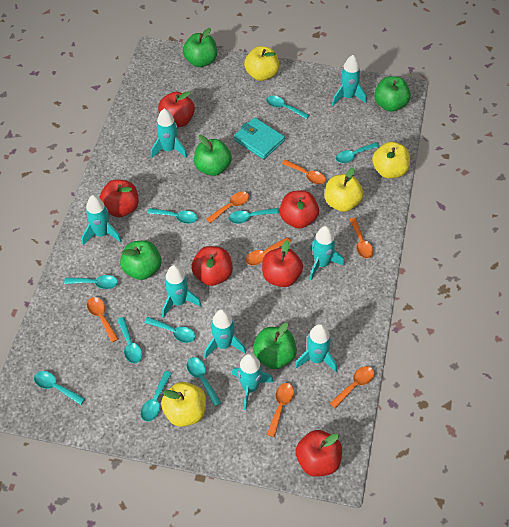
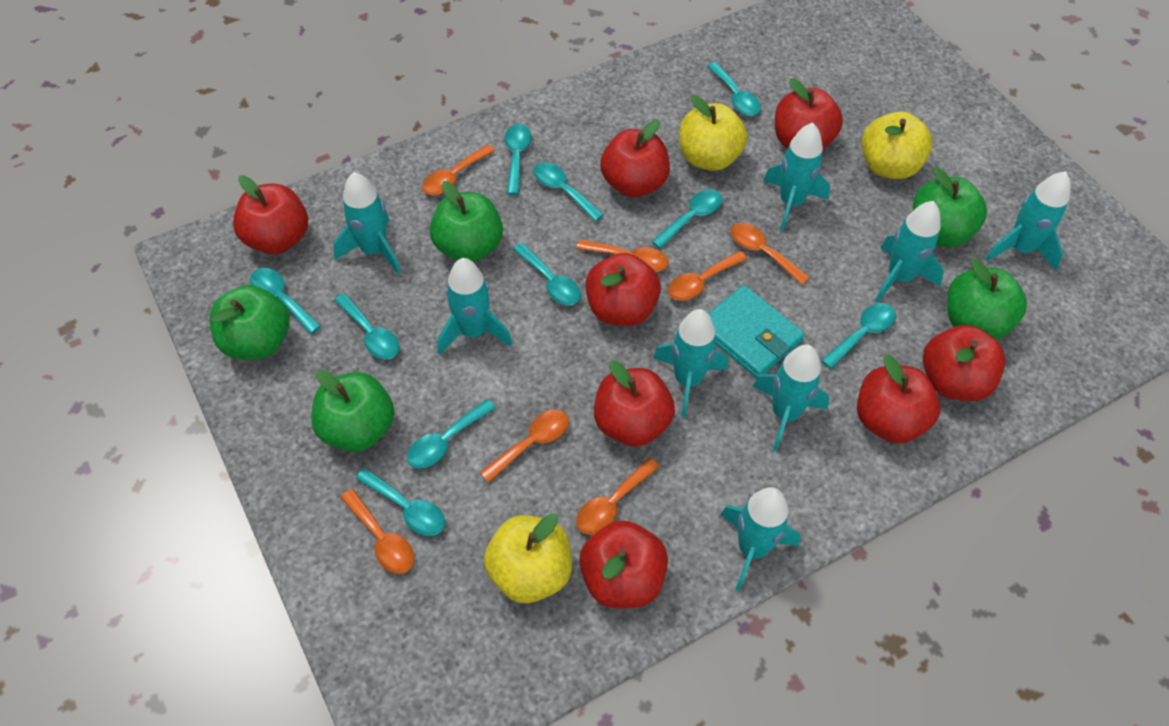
red apple: [99,180,139,217] [158,91,195,127] [192,246,233,286] [262,240,303,287] [280,190,319,229] [296,430,342,477] = 6 -> [233,175,308,254] [579,520,668,608] [585,253,661,326] [594,360,675,447] [600,119,670,197] [775,78,843,149] [857,354,940,444] [923,325,1006,401] = 8
yellow apple: [161,382,206,427] [244,46,279,81] [325,168,364,212] [372,142,410,179] = 4 -> [484,514,572,603] [679,95,747,171] [862,111,932,179] = 3

